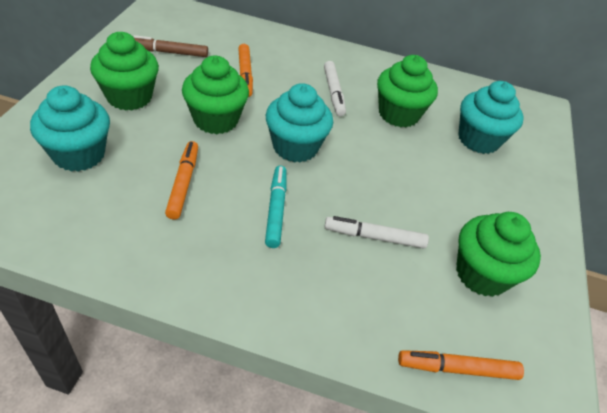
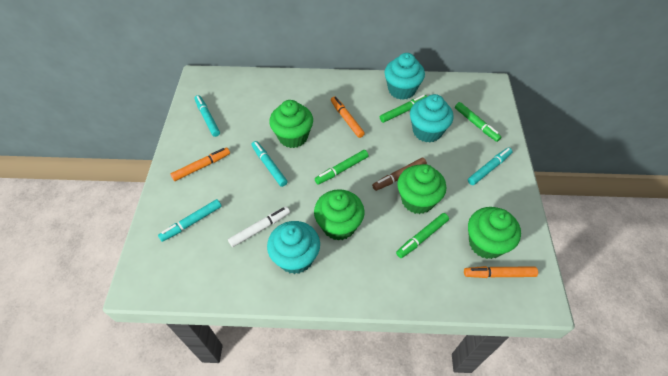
green marker: none = 0 -> [315,150,369,184] [380,95,427,123] [396,213,449,258] [455,102,501,142] = 4
turquoise marker: [265,166,287,248] = 1 -> [158,199,222,242] [195,95,220,137] [252,141,288,187] [468,147,513,185] = 4
white marker: [324,61,346,116] [324,216,429,249] = 2 -> [228,206,290,247] = 1

